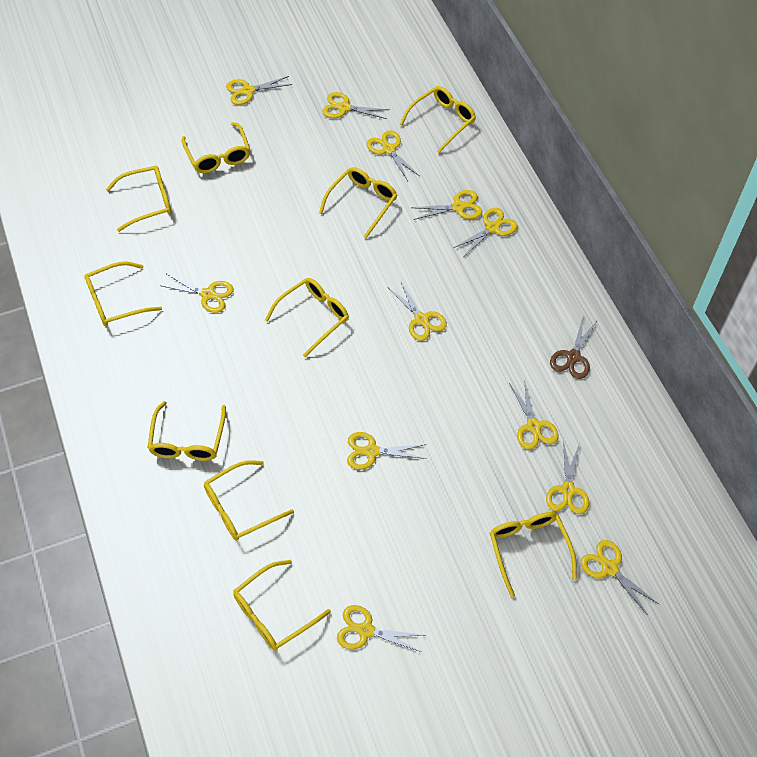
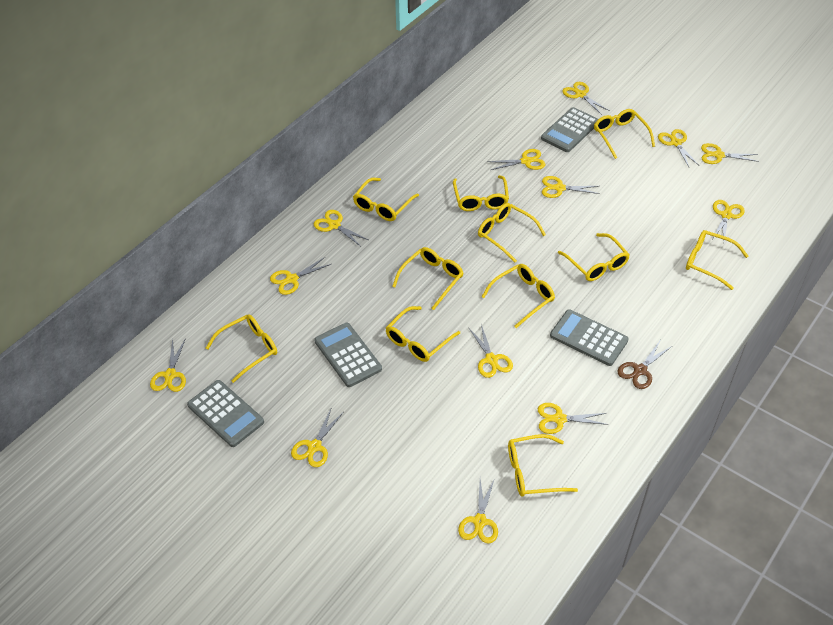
grey calculator: none = 0 -> [187,380,264,447] [314,323,382,387] [541,107,598,152] [550,309,629,366] = 4
yellow glasses: [84,261,162,326] [106,166,172,232] [148,401,226,461] [182,122,250,173] [204,460,294,541] [233,560,331,651] [265,278,349,357] [319,167,397,238] [400,86,476,153] [490,512,577,597] = 10 -> [206,314,277,383] [353,178,419,221] [386,306,460,362] [392,247,463,310] [453,175,509,211] [478,203,546,262] [482,264,555,328] [508,434,578,497] [558,233,630,281] [594,109,655,159] [686,230,748,290] = 11
yellow scissors: [160,274,234,313] [226,76,293,105] [322,92,390,119] [337,605,426,652] [347,432,427,470] [367,130,419,181] [388,280,447,341] [411,190,482,220] [453,208,518,256] [509,379,559,450] [546,440,589,514] [581,540,659,615] = 12 -> [150,338,186,392] [270,257,331,295] [291,407,344,467] [314,210,369,247] [458,478,498,544] [469,325,513,378] [487,149,545,170] [538,403,609,434] [542,176,600,198] [562,82,610,115] [658,129,700,167] [701,143,759,164] [712,200,745,241] = 13

